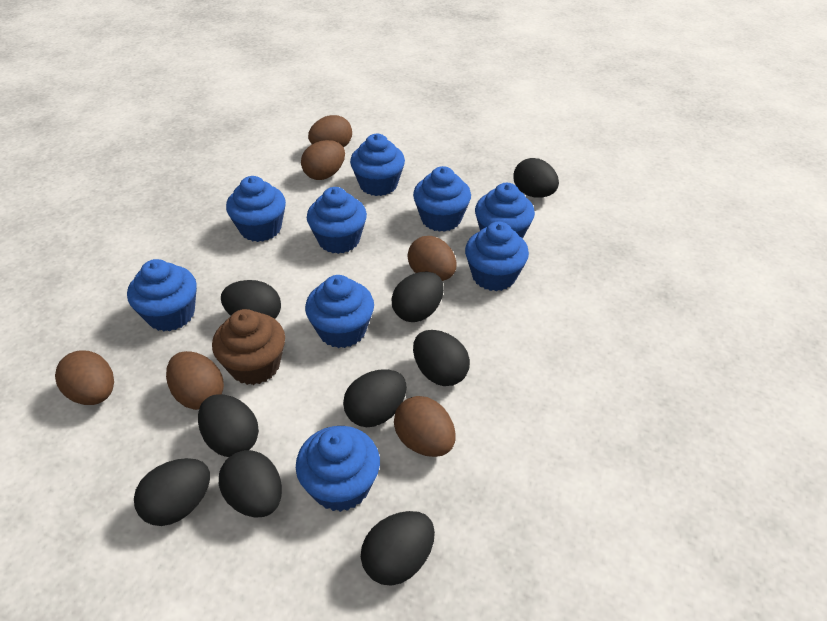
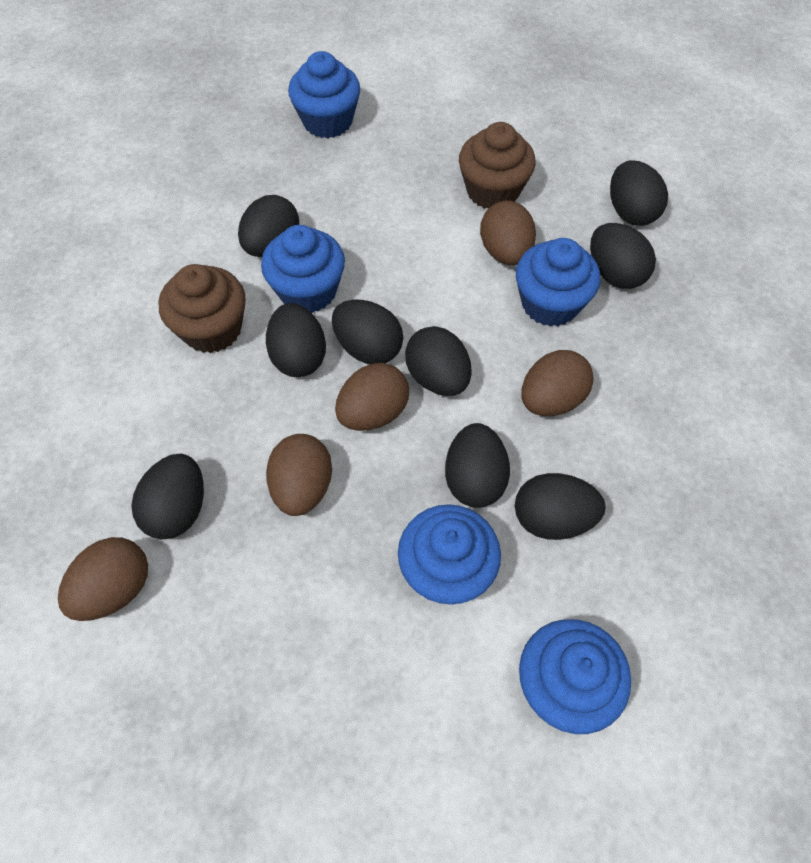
blue cupcake: [127,259,197,332] [226,176,286,242] [296,426,380,512] [305,275,374,348] [307,187,367,254] [350,134,405,196] [413,166,471,232] [465,222,529,291] [475,183,535,239] = 9 -> [261,225,345,313] [288,51,360,138] [398,504,501,605] [516,238,600,327] [519,619,631,734] = 5
brown cupcake: [212,309,285,385] = 1 -> [159,264,246,353] [459,122,536,208] = 2
brown egg: [55,350,114,405] [166,351,224,410] [301,140,345,180] [308,115,352,147] [394,396,455,457] [408,236,456,281] = 6 -> [58,537,148,621] [266,434,332,516] [335,363,409,431] [480,201,536,265] [522,350,594,416] = 5

